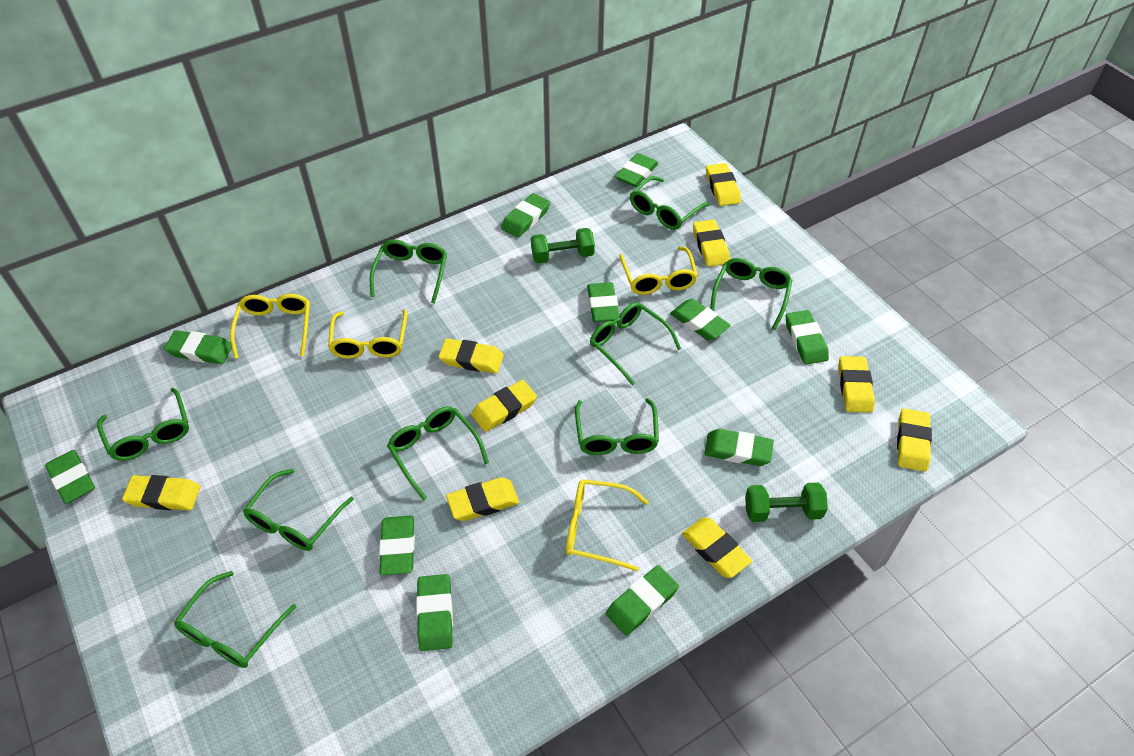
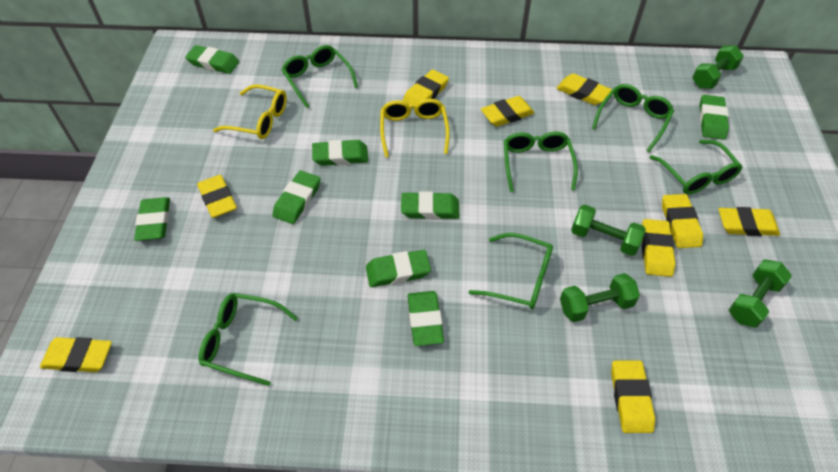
green dumbbell: [531,228,595,263] [745,482,828,522] = 2 -> [560,273,640,322] [571,205,646,256] [692,45,744,89] [729,260,792,328] = 4
green eraser: [45,450,95,504] [164,330,232,364] [379,516,415,575] [416,574,453,651] [501,193,550,238] [587,282,619,322] [606,565,679,636] [615,153,658,187] [670,299,731,340] [704,429,774,466] [786,310,829,365] = 11 -> [134,197,170,241] [185,45,239,74] [272,171,320,224] [312,140,368,166] [366,250,431,287] [401,191,459,220] [408,291,444,346] [700,95,729,140] = 8
green glasses: [97,388,189,461] [174,571,296,668] [243,469,354,551] [370,240,447,304] [387,406,489,501] [575,398,659,455] [590,302,681,385] [630,176,710,230] [710,258,792,330] = 9 -> [199,293,298,386] [281,45,358,108] [469,233,553,309] [504,132,578,192] [592,84,674,152] [649,140,743,194] = 6
yellow glasses: [230,294,310,359] [328,310,407,359] [566,479,649,571] [619,247,698,295] = 4 -> [213,84,287,139] [380,99,450,157] = 2

